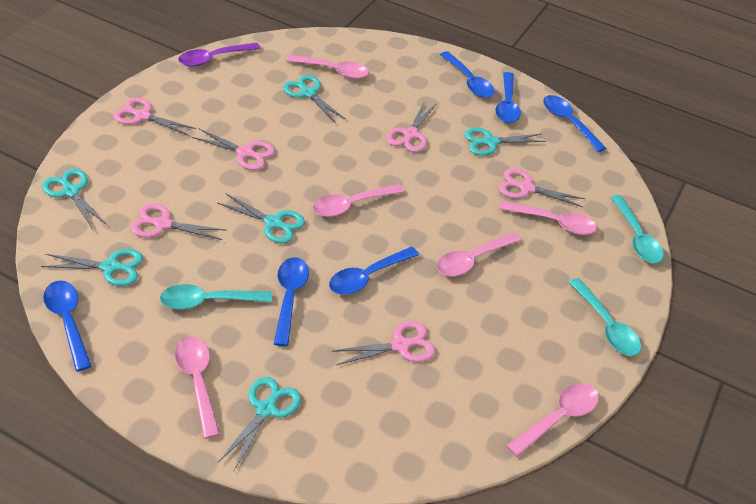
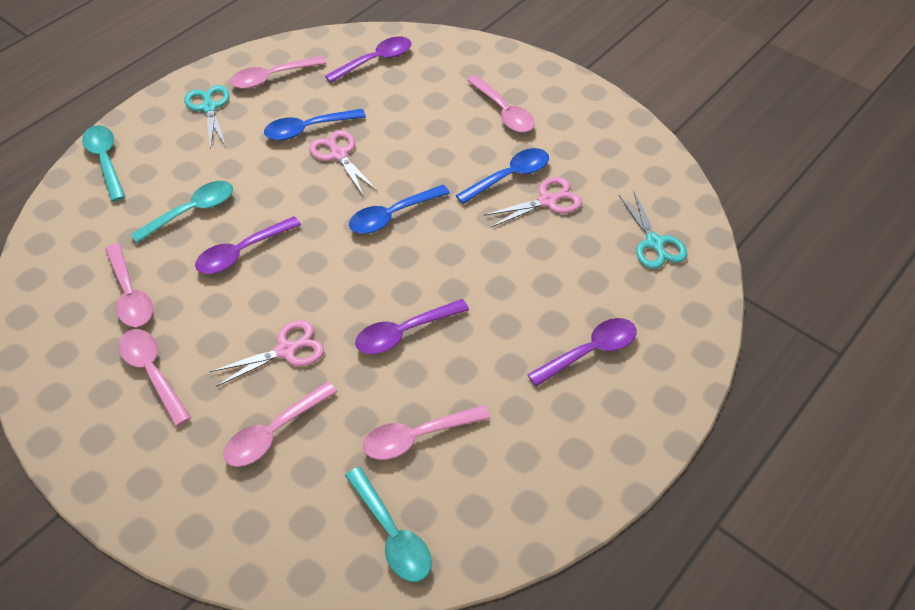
blue spoon: [43,280,91,371] [274,257,309,346] [329,247,419,295] [440,51,495,98] [495,72,521,123] [543,95,606,152] = 6 -> [264,109,366,140] [349,185,450,234] [455,148,549,204] = 3
pink scissors: [114,98,196,136] [131,204,226,240] [192,129,275,170] [333,321,435,365] [387,102,437,152] [499,169,585,207] = 6 -> [209,320,324,387] [309,130,377,197] [485,177,582,227] = 3
purple spoon: [178,42,261,66] = 1 -> [195,216,301,274] [325,37,411,83] [355,299,469,354] [527,318,637,387] = 4
turquoise scissors: [41,249,143,286] [42,169,107,230] [218,193,305,244] [218,377,301,471] [283,75,346,124] [464,128,546,156] = 6 -> [184,85,230,149] [619,192,687,269] = 2

